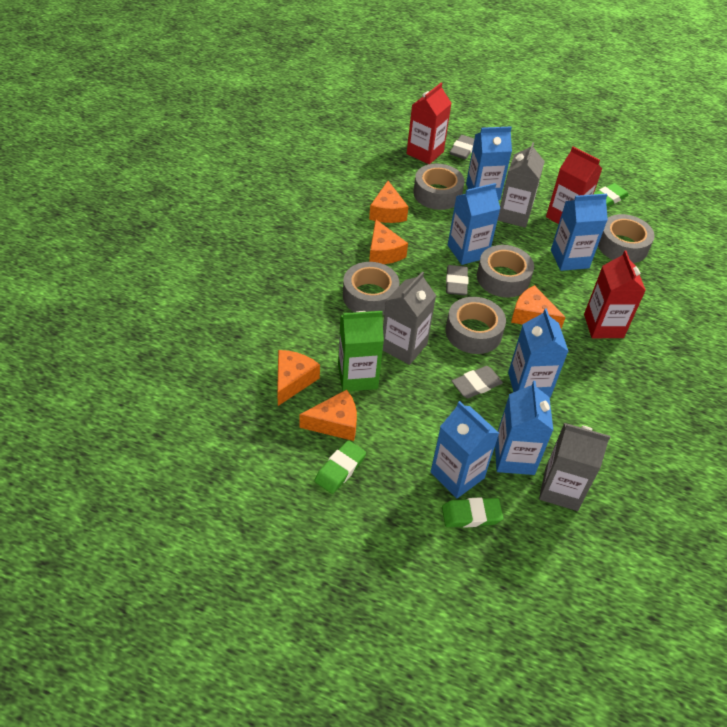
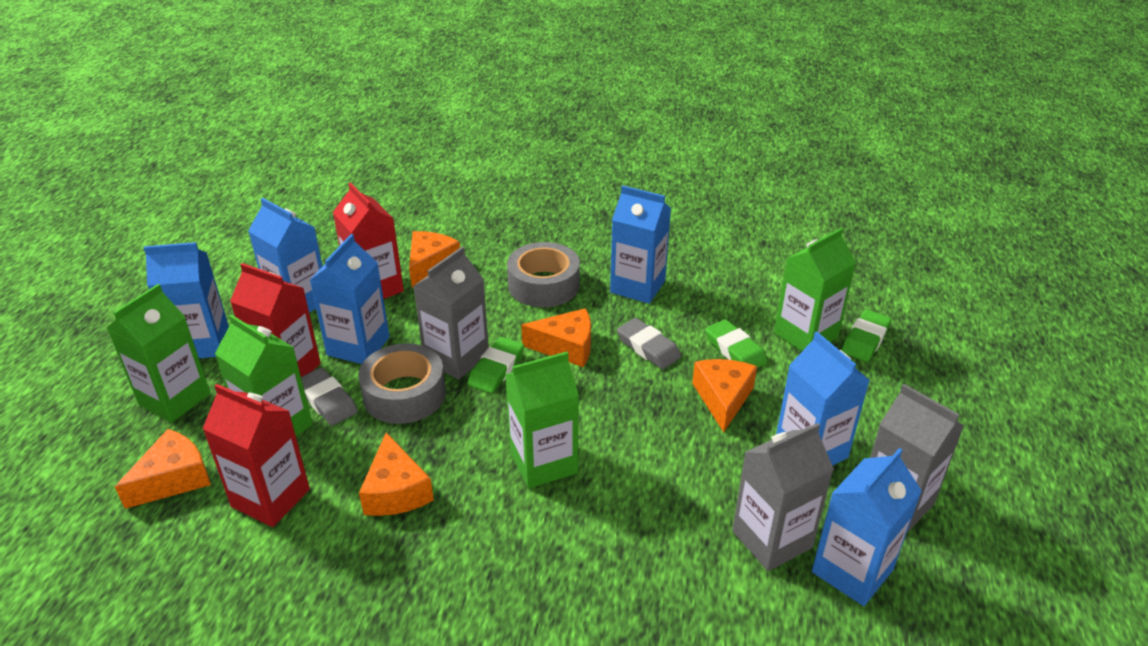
green carton: [338,311,384,391] = 1 -> [107,284,210,423] [215,314,313,436] [505,352,579,489] [774,228,856,351] = 4
grey eraser: [446,265,468,295] [450,135,474,159] [452,366,503,398] = 3 -> [301,368,358,426] [617,318,681,369] = 2
grey tape: [343,262,399,315] [413,164,464,210] [446,297,506,354] [477,245,534,298] [598,214,655,263] = 5 -> [358,343,446,424] [507,242,580,307] = 2

